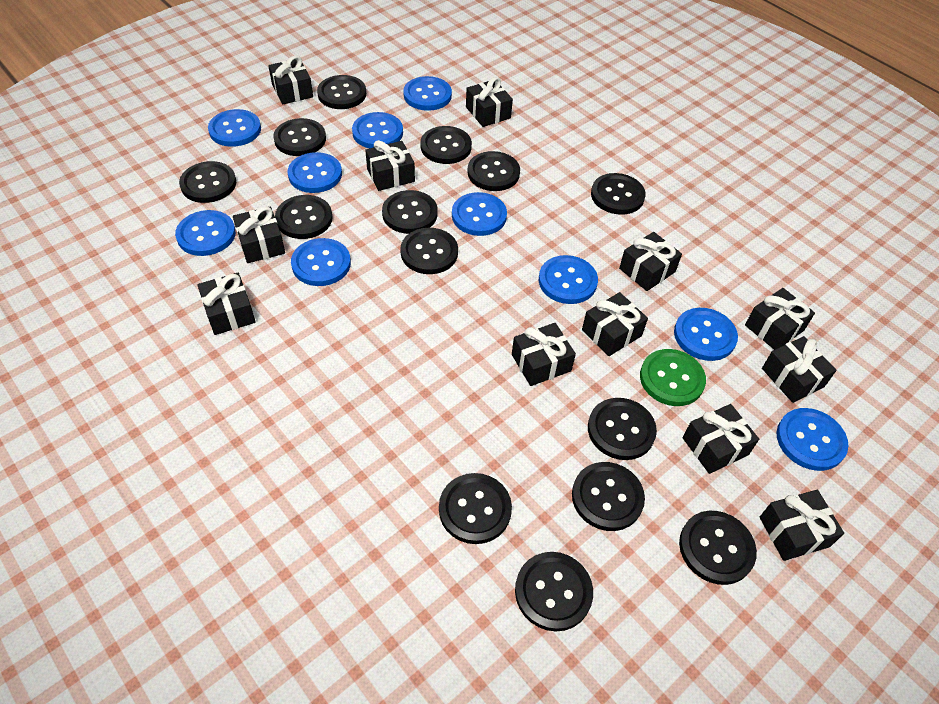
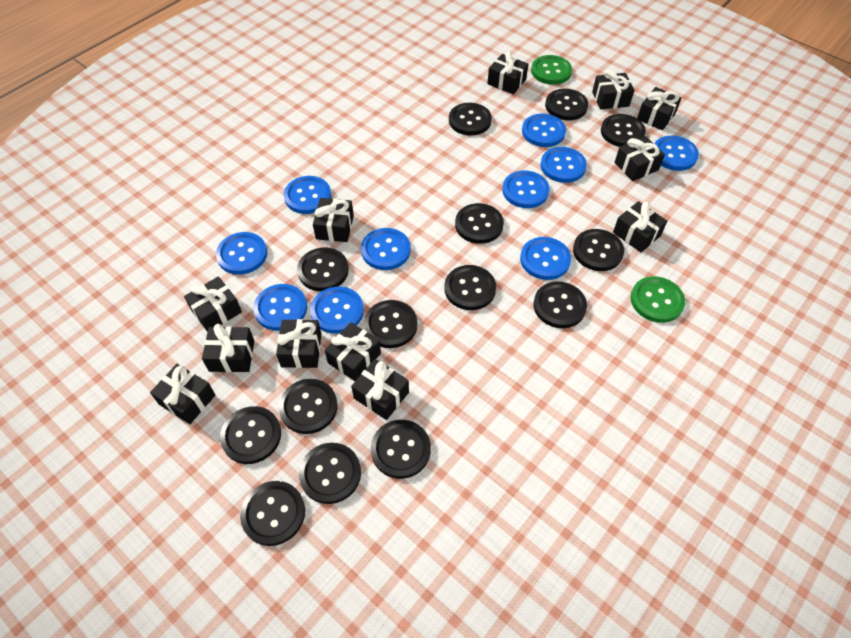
green button: [640,349,706,406] = 1 -> [531,55,572,85] [631,276,685,323] = 2

